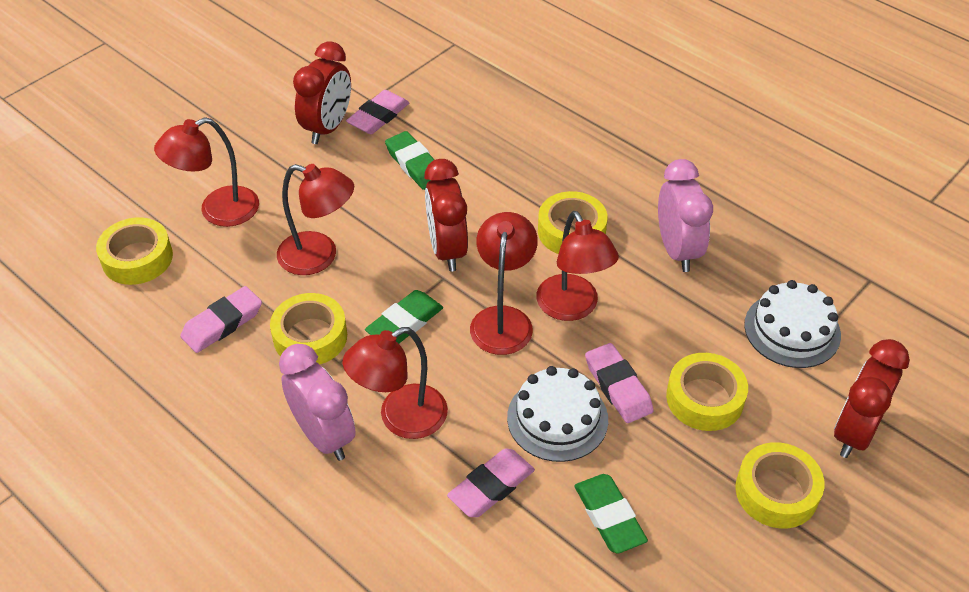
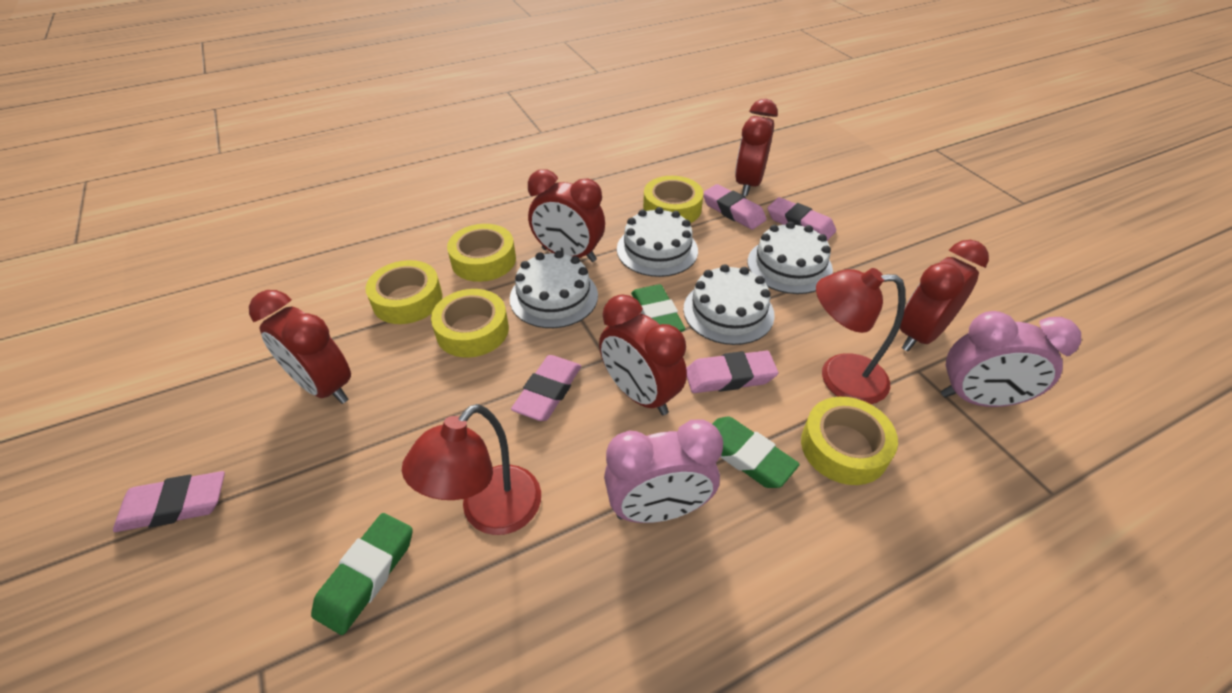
pink eraser: [180,286,262,353] [346,90,409,134] [447,448,535,517] [585,343,654,423] = 4 -> [113,471,225,532] [511,355,581,421] [686,351,778,393] [703,184,767,230] [767,197,836,241] = 5
red clock: [293,41,351,144] [424,159,468,271] [834,339,910,458] = 3 -> [249,290,351,404] [528,169,605,262] [599,295,687,415] [735,99,778,196] [899,240,989,351] = 5
red lamp: [154,117,259,227] [277,164,354,275] [343,327,448,439] [470,212,538,355] [536,211,619,321] = 5 -> [402,404,541,535] [816,268,906,404] = 2
white cake: [507,366,608,462] [744,280,841,368] = 2 -> [510,251,598,328] [617,207,698,277] [683,264,775,345] [747,222,833,294] = 4

